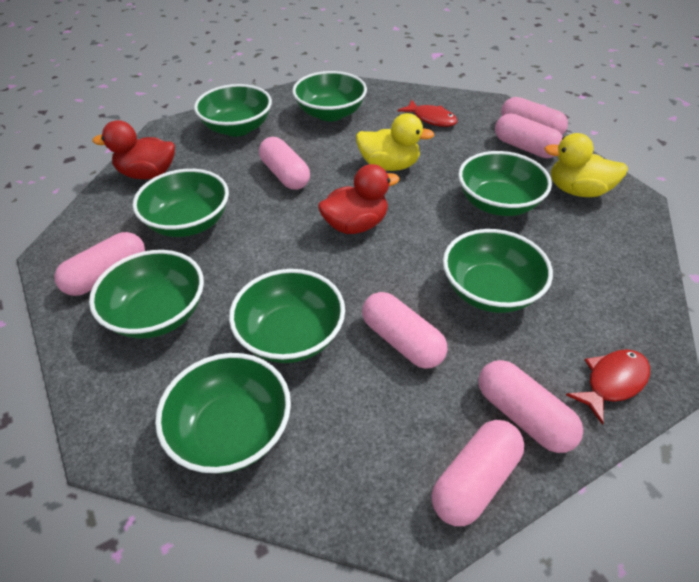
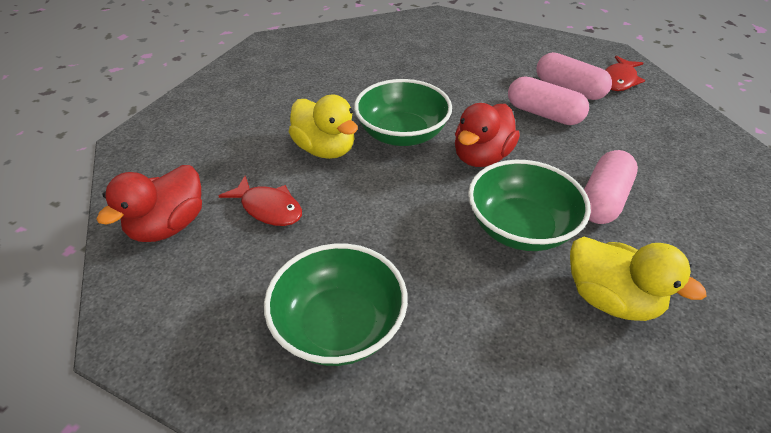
green bowl: [89,250,204,339] [133,169,229,237] [155,353,291,473] [194,84,272,136] [229,269,345,363] [292,71,367,121] [443,229,553,313] [458,151,552,216] = 8 -> [264,243,408,366] [354,79,452,146] [468,160,591,251] = 3
pink capsule: [54,232,145,296] [259,137,310,190] [362,292,447,369] [432,420,524,526] [479,360,583,453] [495,113,563,158] [501,97,568,135] = 7 -> [508,76,589,125] [536,52,612,100] [584,150,638,224] = 3

